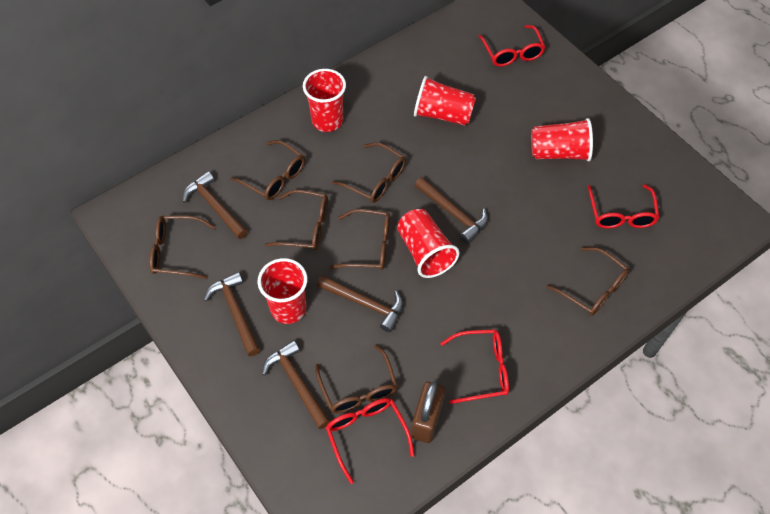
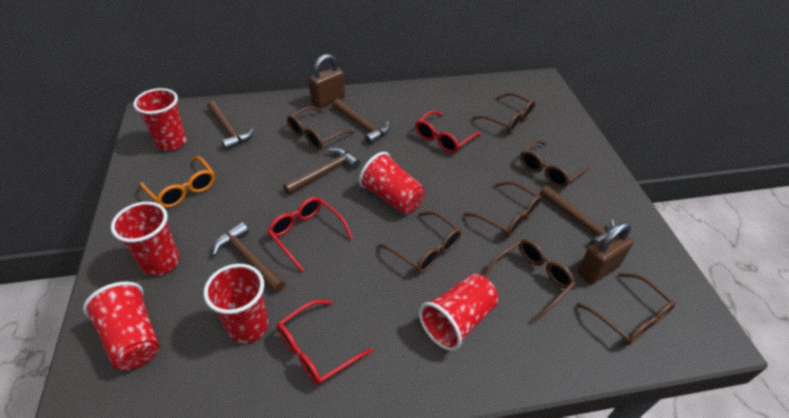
brown padlock: [411,382,445,443] = 1 -> [309,54,345,108] [577,222,634,284] = 2
orange glasses: none = 0 -> [140,156,215,208] = 1
red cup: [257,258,307,324] [303,69,346,132] [397,209,459,278] [414,76,476,126] [531,118,593,161] = 5 -> [83,281,160,370] [111,202,180,276] [133,88,187,151] [204,264,269,343] [359,152,425,214] [419,274,499,351] = 6
red glasses: [326,398,414,484] [440,329,509,404] [478,25,546,67] [587,184,659,229] = 4 -> [267,197,353,272] [277,300,373,385] [415,110,481,153] = 3

